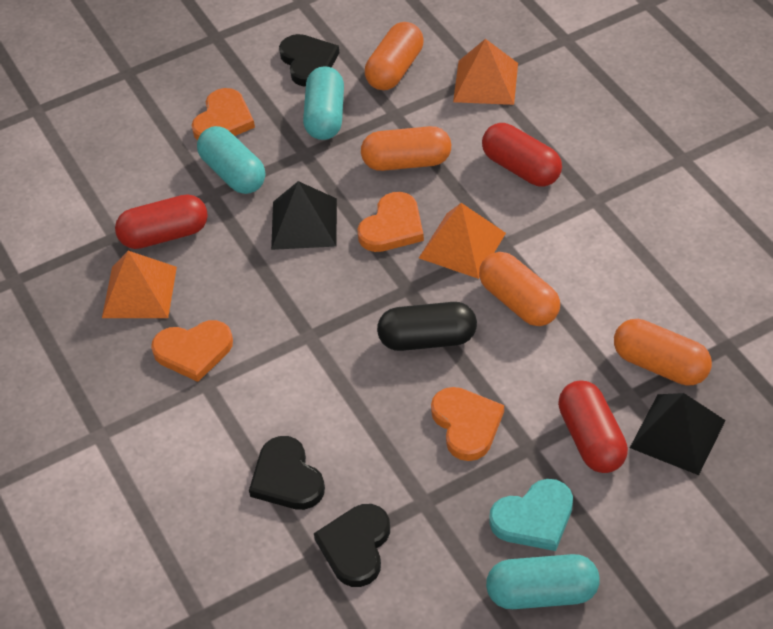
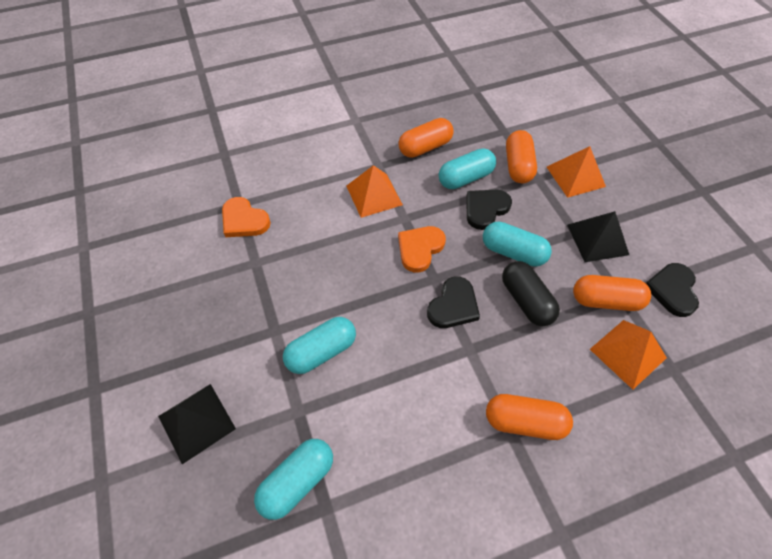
orange heart: [151,320,233,382] [192,88,255,141] [358,192,424,252] [431,387,504,461] = 4 -> [222,197,271,237] [398,226,446,273] = 2
red capsule: [115,194,208,249] [482,123,562,187] [558,381,628,473] = 3 -> none = 0
turquoise capsule: [197,126,265,194] [303,66,344,140] [486,554,600,609] = 3 -> [254,439,333,520] [283,317,356,374] [439,148,496,189] [483,222,552,267] = 4
turquoise heart: [489,479,573,551] = 1 -> none = 0

